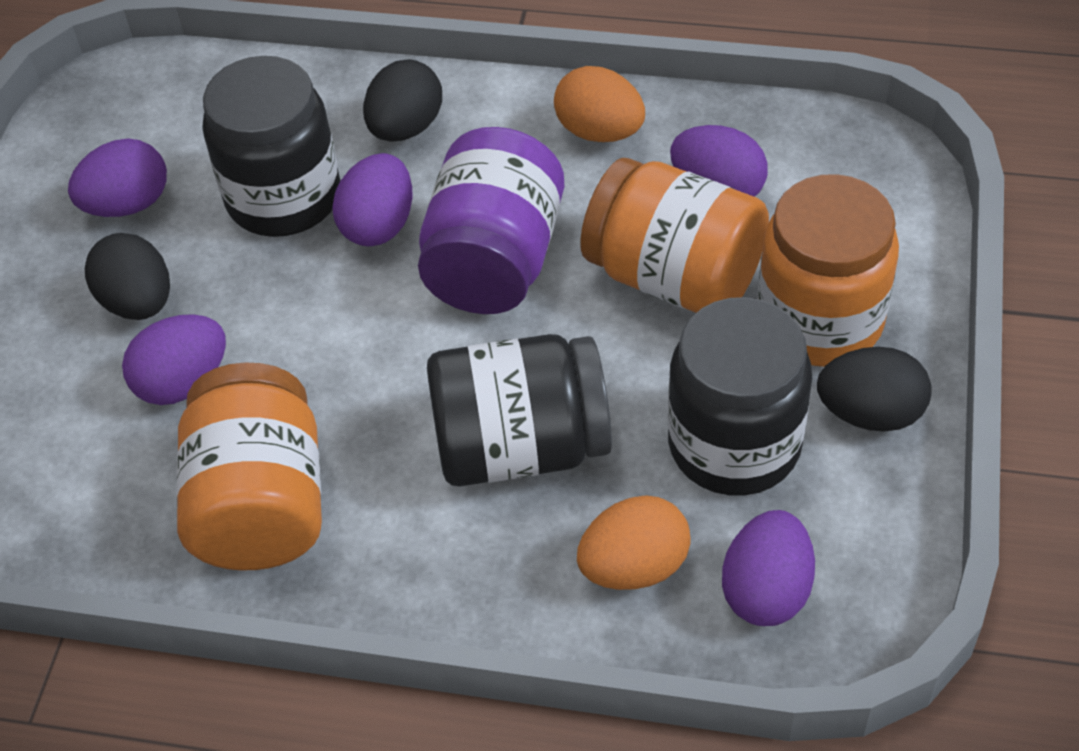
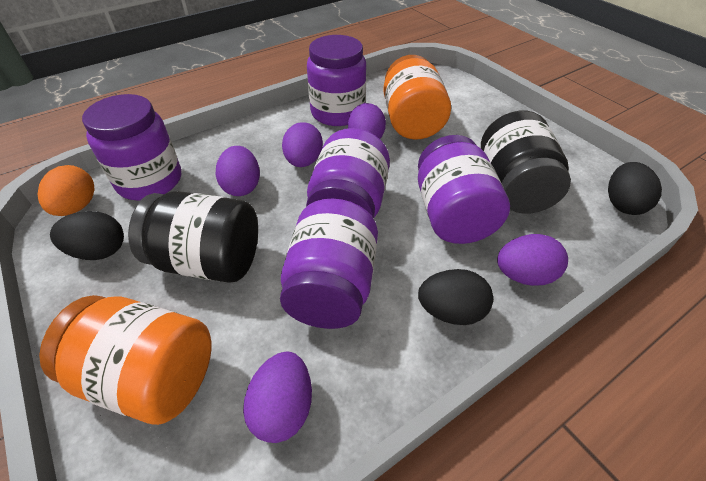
black jar: [203,56,340,237] [427,334,612,486] [668,297,812,496] = 3 -> [128,191,258,283] [481,111,571,214] = 2
orange egg: [554,66,645,142] [577,495,691,590] = 2 -> [37,165,95,216] = 1
orange jar: [176,362,322,570] [580,158,769,313] [758,174,899,367] = 3 -> [39,295,212,425] [383,55,451,140] = 2
purple jar: [418,127,564,314] = 1 -> [82,94,181,201] [280,198,378,329] [306,128,390,219] [307,35,366,126] [418,135,510,244] = 5

